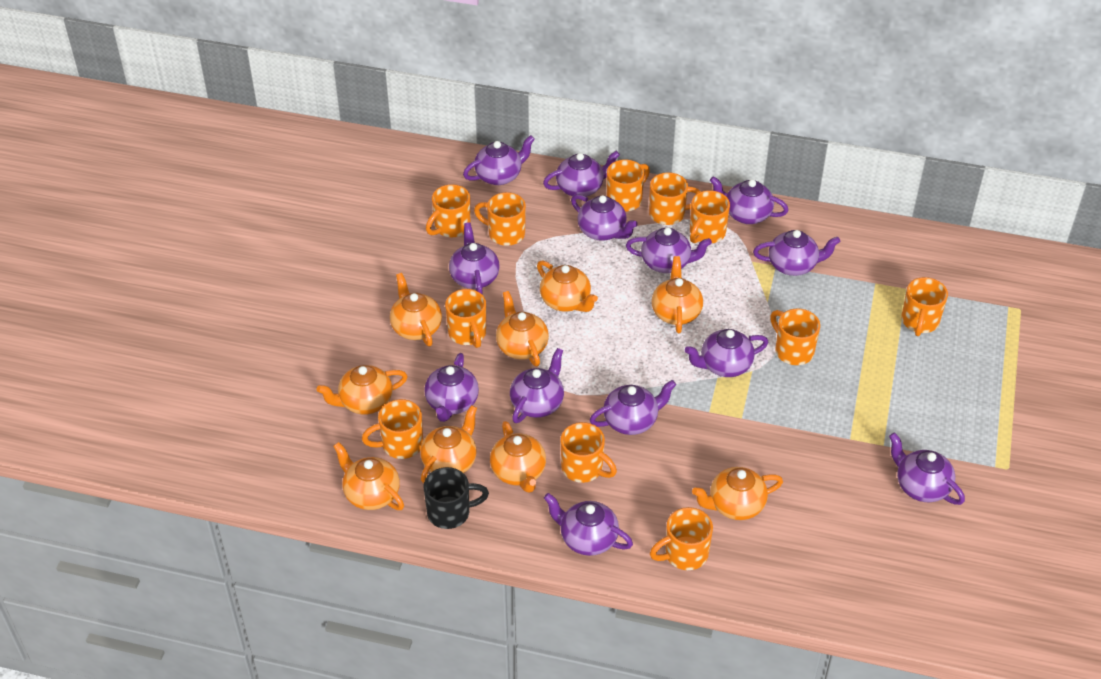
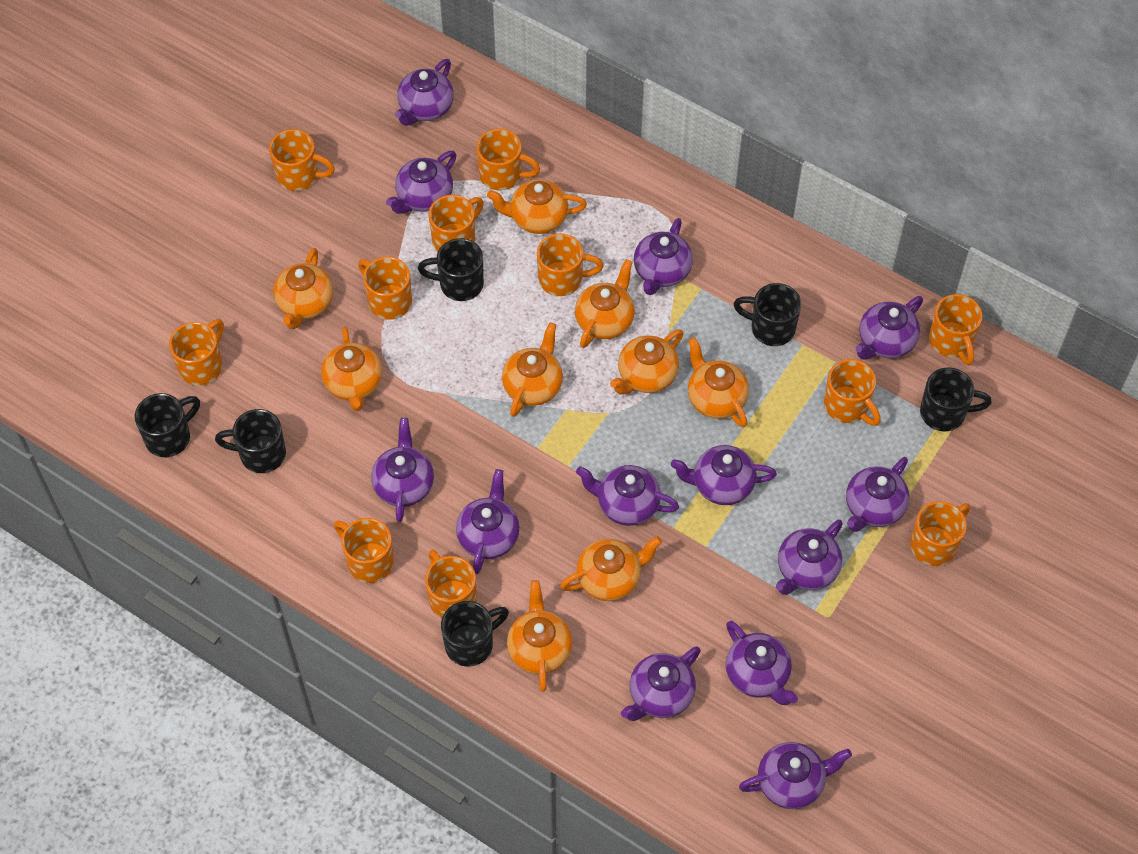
black mug: [424,467,489,529] = 1 -> [135,393,200,457] [215,409,286,473] [418,238,484,301] [441,601,509,667] [734,283,801,346] [920,368,992,431] = 6

